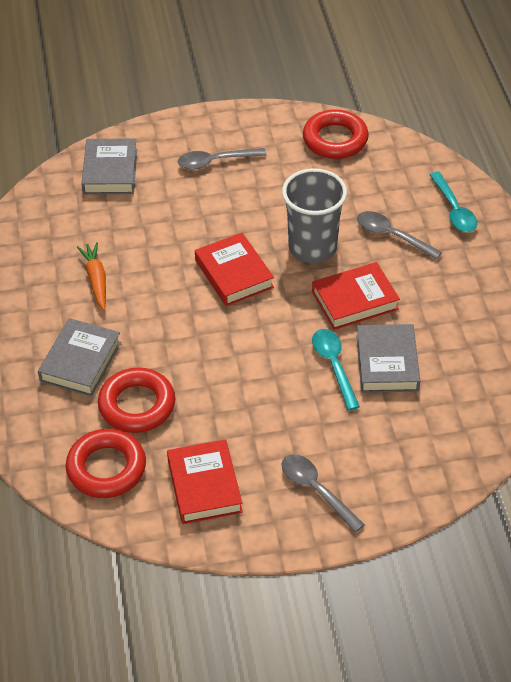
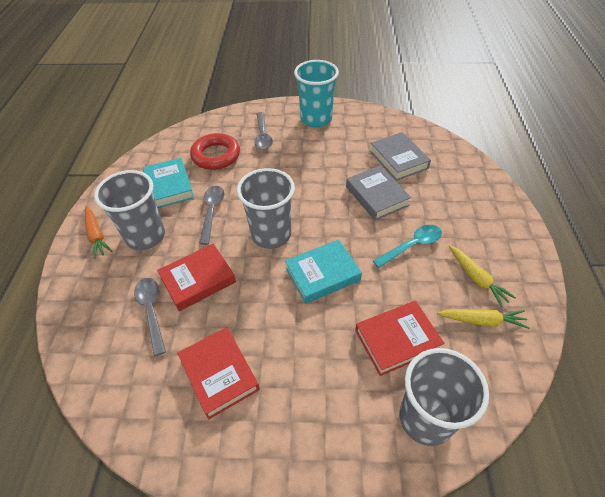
grey book: [38,318,121,396] [81,138,137,194] [356,324,420,393] = 3 -> [346,165,411,220] [370,132,431,181] = 2
grey cup: [282,168,347,263] = 1 -> [94,170,165,250] [237,168,295,249] [399,348,489,446] = 3
red ring: [66,429,146,498] [98,368,175,433] [303,109,369,159] = 3 -> [190,133,240,170] = 1
turquoise book: none = 0 -> [143,158,194,208] [285,240,362,304] = 2
turquoise cup: none = 0 -> [294,60,339,128] = 1
turquoise spoon: [312,329,360,410] [430,172,477,232] = 2 -> [373,225,442,268] = 1
yellow carrot: none = 0 -> [437,309,530,329] [449,245,516,307] = 2

